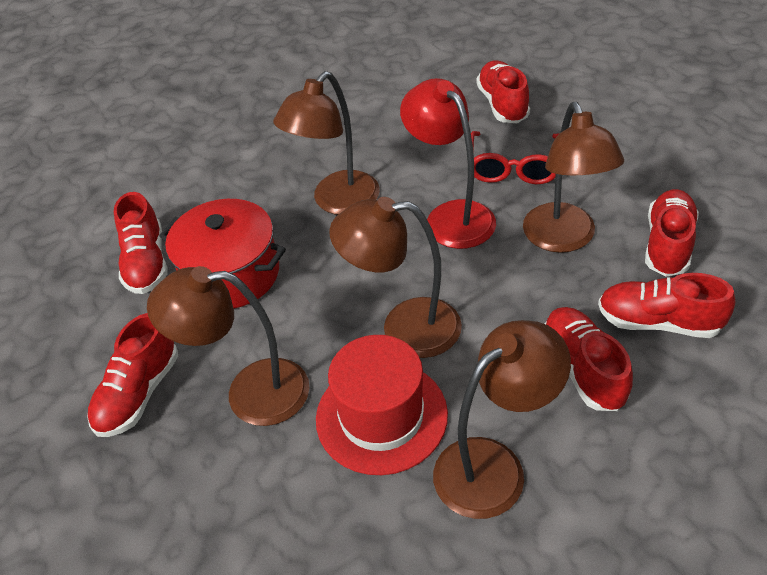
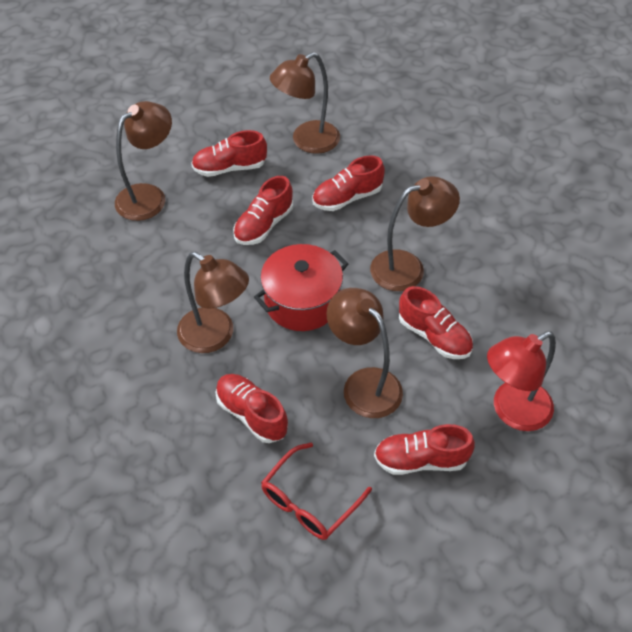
red hat: [316,335,448,475] = 1 -> none = 0

